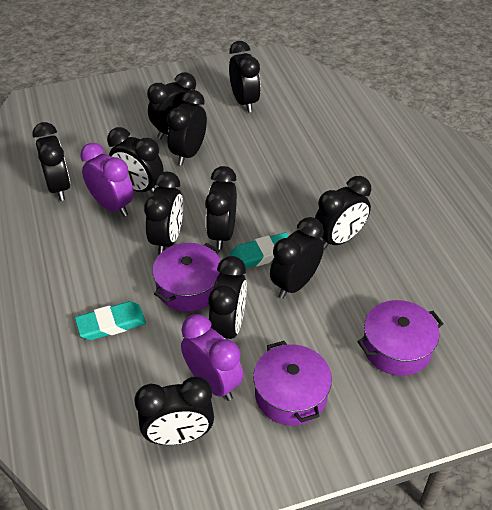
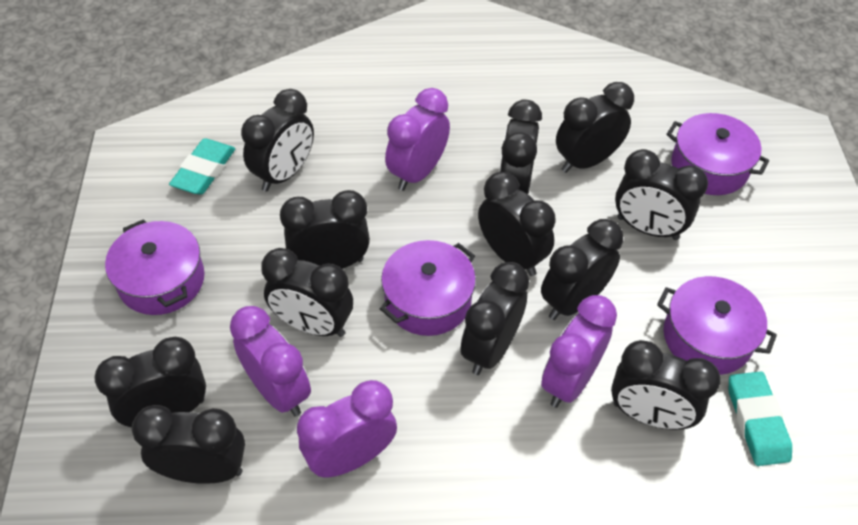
black clock: [32,122,71,201] [107,127,163,193] [134,377,214,445] [144,172,183,254] [147,72,199,139] [167,90,207,165] [205,166,237,250] [208,256,247,339] [229,41,261,112] [270,217,324,299] [315,176,371,250] = 11 -> [95,337,206,427] [131,405,245,484] [241,89,314,192] [261,248,353,337] [280,190,370,269] [460,262,529,375] [478,172,556,276] [499,100,542,194] [541,219,623,320] [556,82,634,173] [611,340,721,430] [615,149,708,240] = 12
purple clock: [80,143,134,217] [181,314,243,401] = 2 -> [230,306,311,417] [297,380,397,477] [385,88,450,191] [541,295,617,408] = 4
purple pot: [153,243,221,312] [253,341,332,426] [357,300,443,376] = 3 -> [105,219,205,315] [380,240,476,336] [657,276,777,375] [666,113,769,195] = 4

